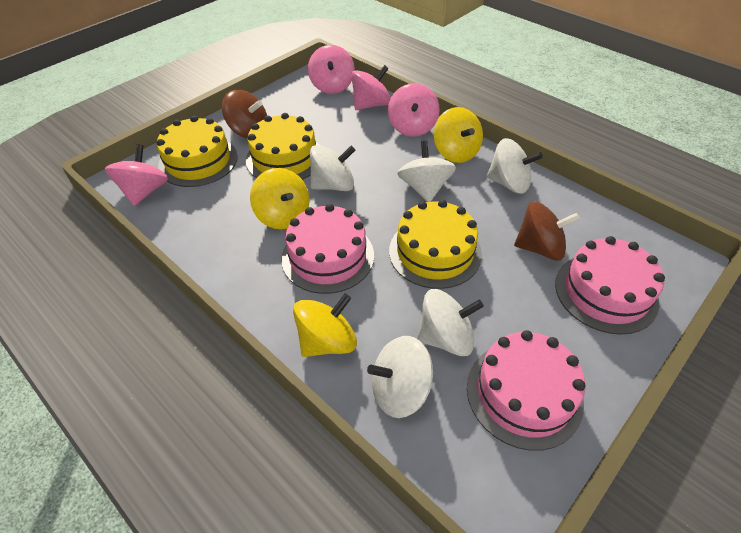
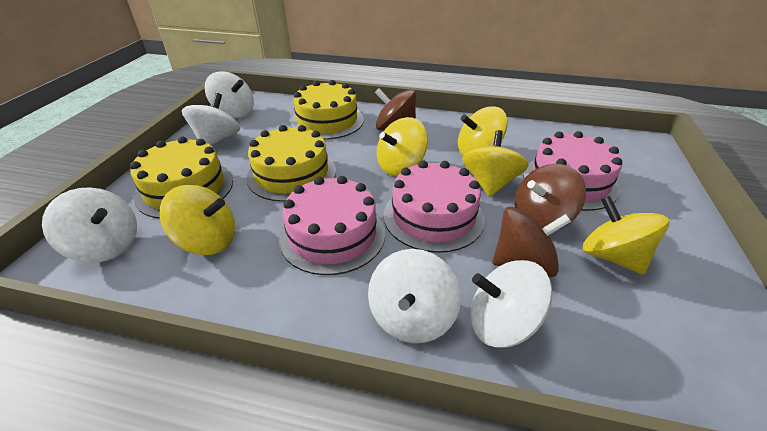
brown spinning top: [222,90,267,139] [514,201,580,261] = 2 -> [375,88,416,131] [493,207,571,277] [515,164,586,229] = 3
pink spinning top: [105,144,168,206] [308,45,355,94] [351,65,391,110] [388,83,440,137] = 4 -> none = 0
yellow spinning top: [250,168,309,230] [293,294,357,357] [434,107,483,163] = 3 -> [160,185,235,255] [377,117,428,176] [458,106,508,156] [462,130,529,197] [583,196,669,275] = 5

